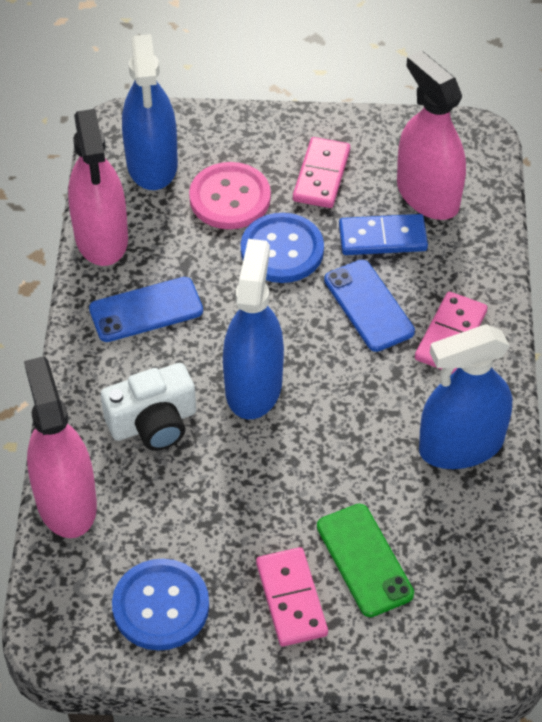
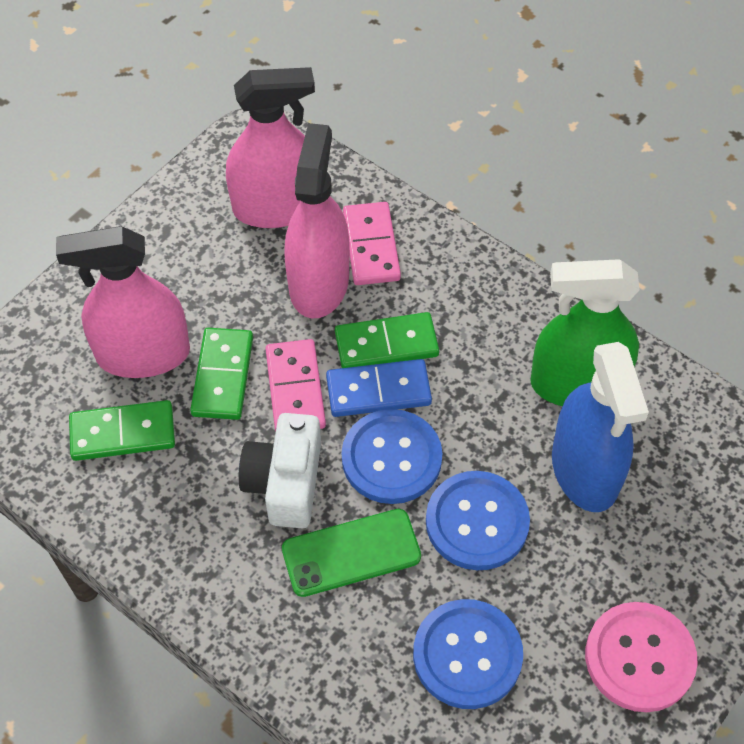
blue button: [112,559,209,651] [241,213,324,283] = 2 -> [342,409,442,504] [413,599,523,709] [426,471,530,570] = 3
blue phone: [89,277,203,342] [324,260,415,352] = 2 -> none = 0
blue spray bottle: [122,34,178,190] [223,239,284,419] [419,325,512,469] = 3 -> [552,342,649,512] = 1
green domino: none = 0 -> [69,400,175,461] [190,328,253,420] [335,312,439,368] = 3
green spray bottle: none = 0 -> [530,259,639,406] = 1
pink domino: [256,547,328,646] [293,137,350,208] [415,292,487,374] = 3 -> [265,339,326,431] [343,202,401,285] = 2

